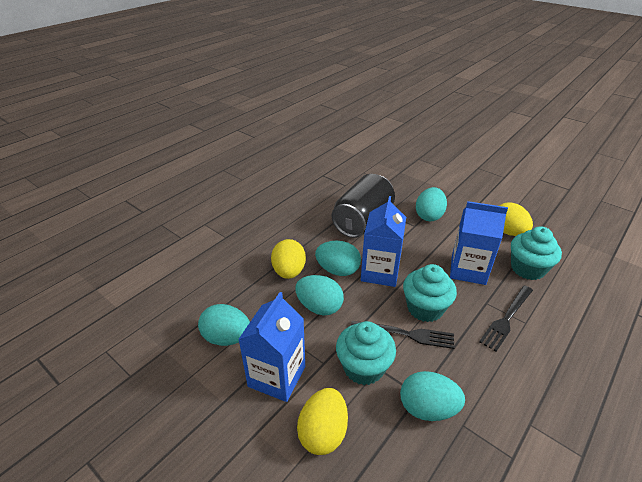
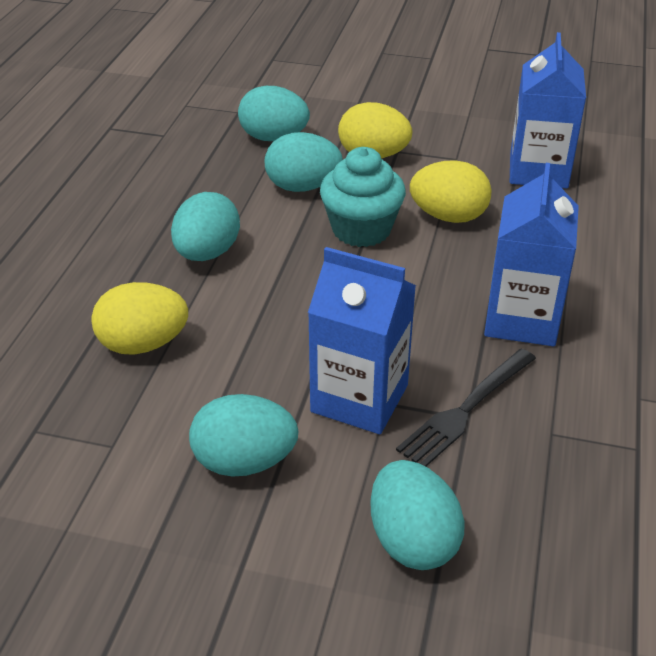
black can: [332,174,395,238] = 1 -> none = 0
black fork: [351,321,454,349] [479,285,533,352] = 2 -> [396,349,536,467] = 1
turquoise cupcake: [336,321,396,385] [403,264,457,322] [511,226,562,280] = 3 -> [320,147,406,247] = 1

